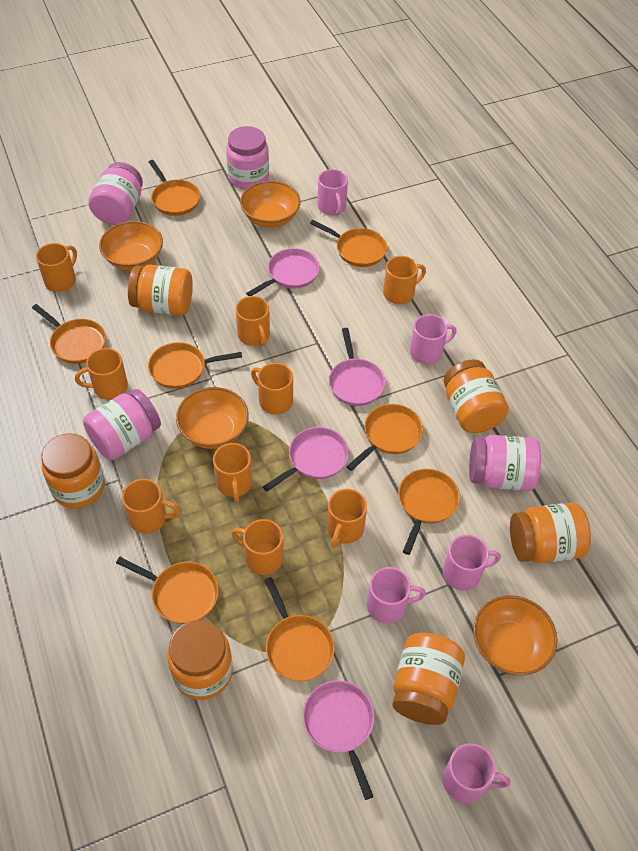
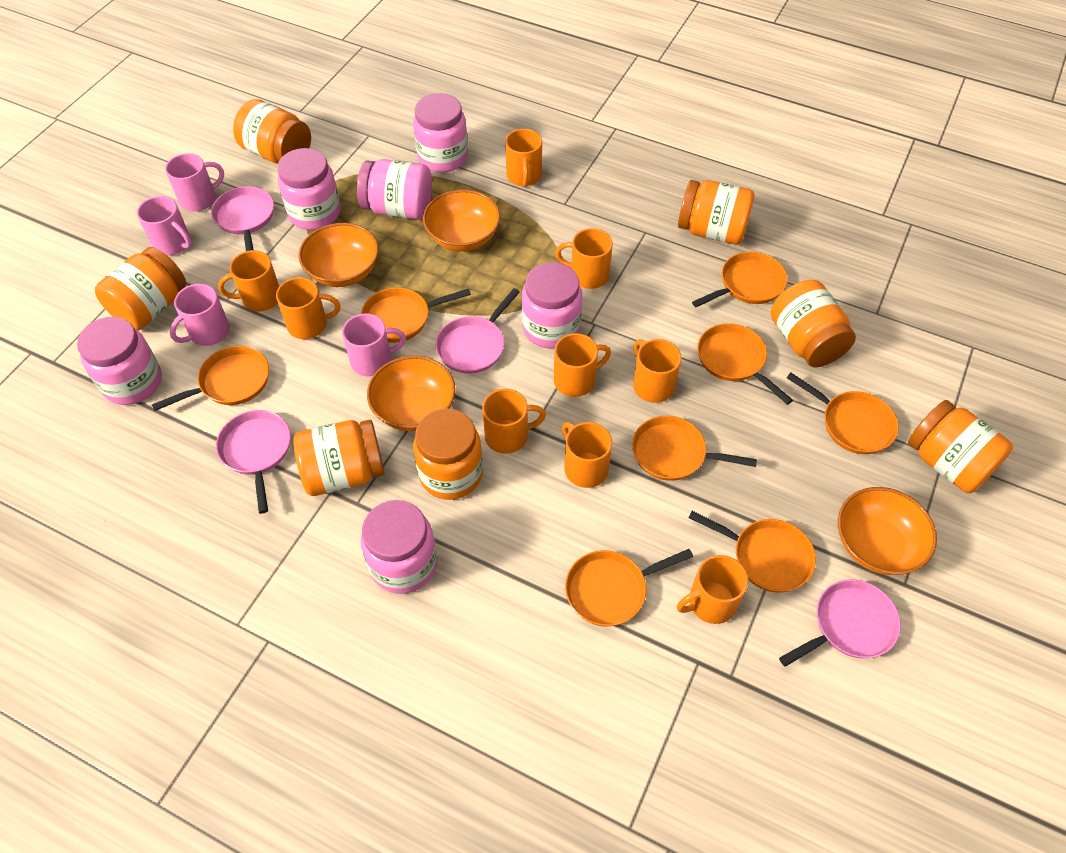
orange jar: [41,433,105,508] [128,264,193,316] [167,620,233,700] [392,633,465,725] [444,360,509,433] [510,503,591,563] = 6 -> [95,247,186,330] [233,99,311,164] [293,420,385,496] [413,408,483,500] [678,180,755,245] [771,280,856,367] [908,400,1013,493] = 7
pink jar: [83,389,161,460] [88,162,143,225] [226,126,269,189] [469,435,541,491] = 4 -> [77,317,162,405] [277,148,341,230] [357,159,432,219] [361,500,437,594] [413,93,468,173] [522,262,582,348] = 6
pink mug: [317,169,348,215] [367,567,426,624] [410,314,456,364] [443,535,501,590] [443,743,511,804] = 5 -> [137,196,192,255] [165,153,224,211] [170,284,230,346] [342,313,406,377] = 4

